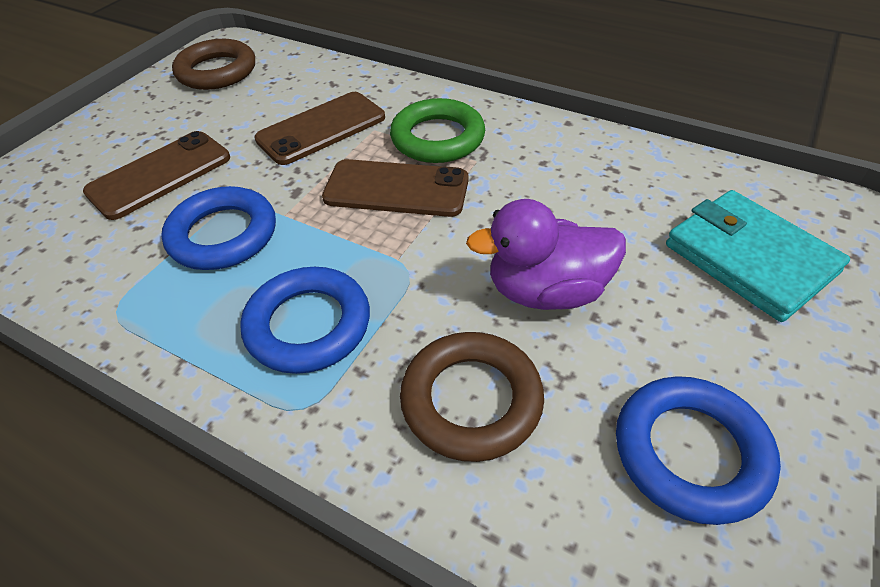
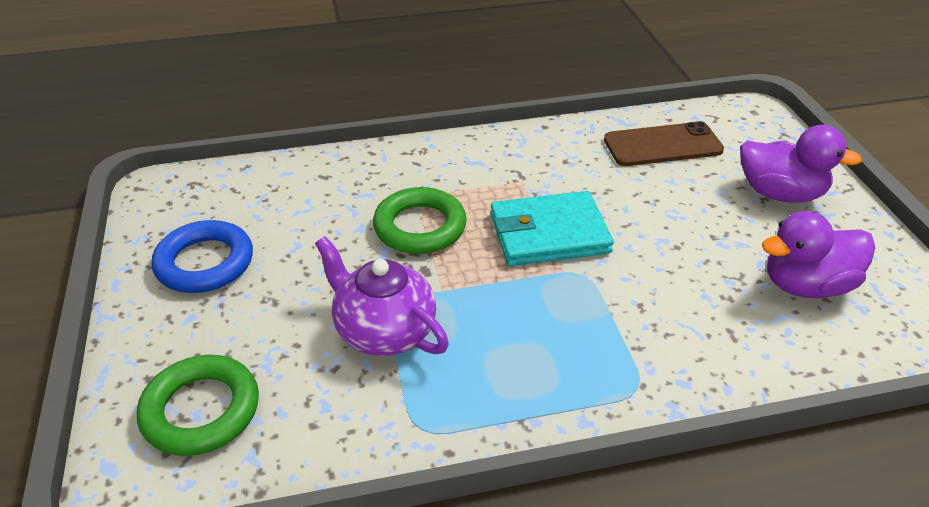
blue ring: [161,186,276,270] [240,267,370,374] [616,376,781,525] = 3 -> [151,220,253,293] = 1
brown phone: [83,131,230,220] [254,92,385,165] [322,159,469,217] = 3 -> [604,121,724,166] = 1
brown ring: [172,39,255,90] [400,332,544,462] = 2 -> none = 0
green ring: [390,98,485,163] = 1 -> [137,355,259,456] [373,187,467,254] = 2
purple duck: [466,199,626,310] = 1 -> [740,125,862,203] [762,211,875,298] = 2
purple teapot: none = 0 -> [315,236,449,356] = 1

